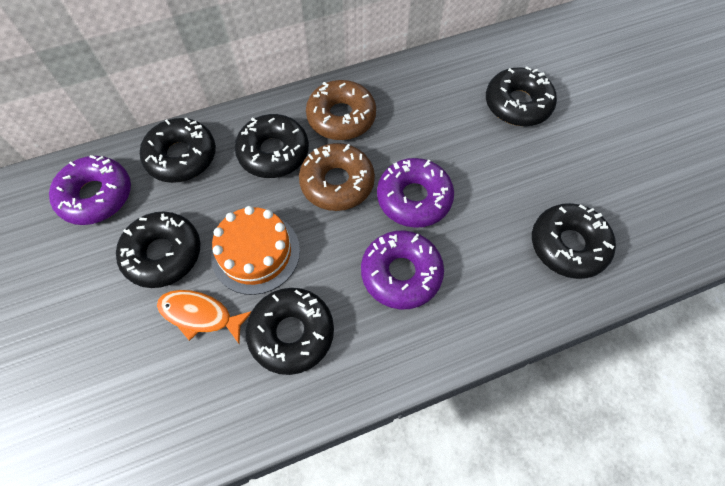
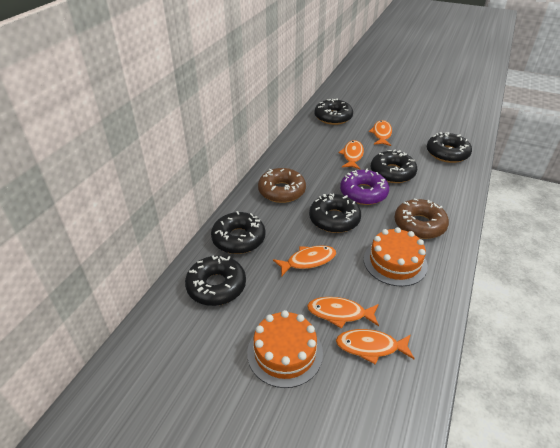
orange cake: [211,206,300,295] = 1 -> [247,310,323,388] [364,227,428,287] = 2
orange fish: [157,290,251,344] = 1 -> [273,245,336,276] [307,297,379,329] [336,329,415,365] [339,140,364,169] [369,120,392,146] = 5
purple donut: [49,155,131,225] [361,230,444,310] [377,158,454,228] = 3 -> [340,168,389,205] = 1

